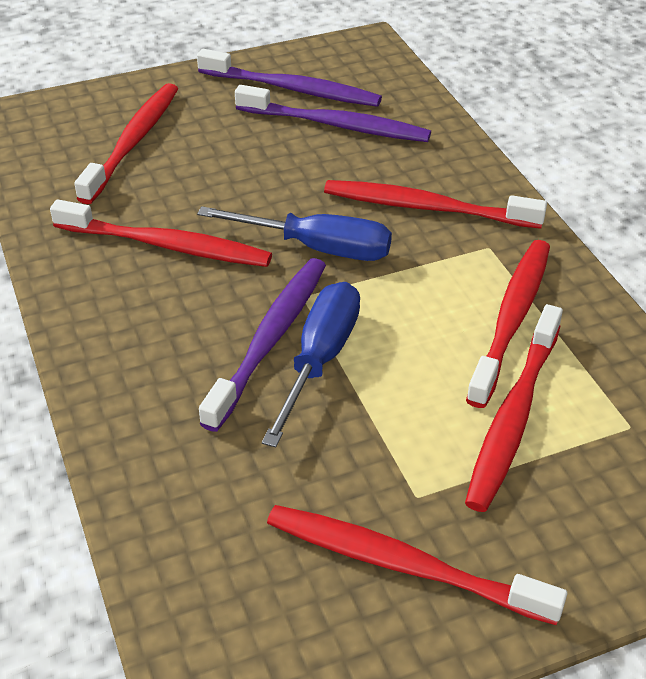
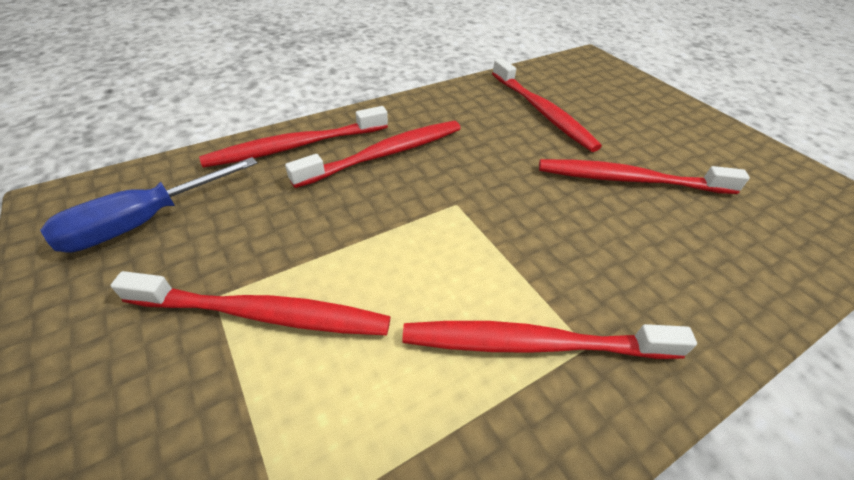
blue screwdriver: [197,206,392,261] [262,282,360,448] = 2 -> [40,157,258,252] = 1
purple toothbrush: [197,49,382,107] [199,258,326,432] [235,85,431,142] = 3 -> none = 0

